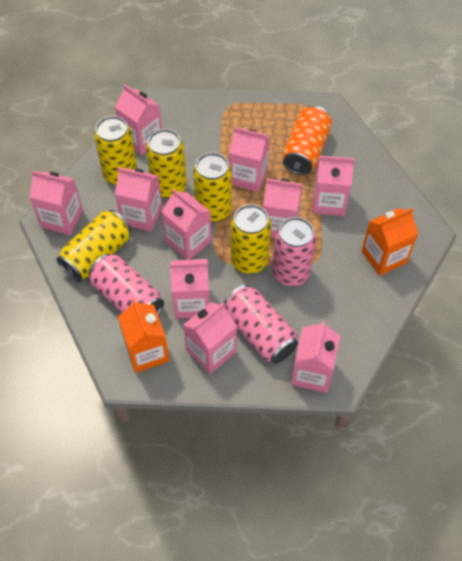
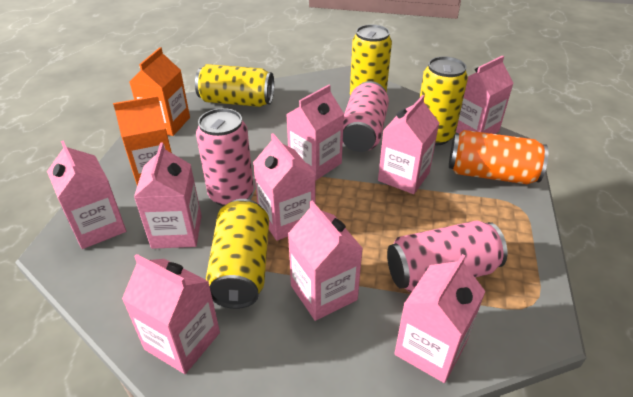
pink carton: [29,171,83,235] [115,84,162,155] [115,167,162,232] [162,189,212,260] [170,259,210,319] [183,302,237,374] [229,127,270,192] [263,179,303,238] [291,321,340,393] [312,156,355,216] = 10 -> [47,140,126,249] [122,254,220,374] [134,142,202,249] [253,133,316,241] [286,85,344,181] [288,201,363,321] [378,95,439,194] [394,254,486,383] [456,55,514,134] = 9
yellow can: [56,210,131,282] [94,116,138,185] [146,129,187,199] [193,153,232,222] [231,204,271,274] = 5 -> [195,64,274,107] [206,199,269,309] [350,24,392,96] [420,56,468,145] = 4

